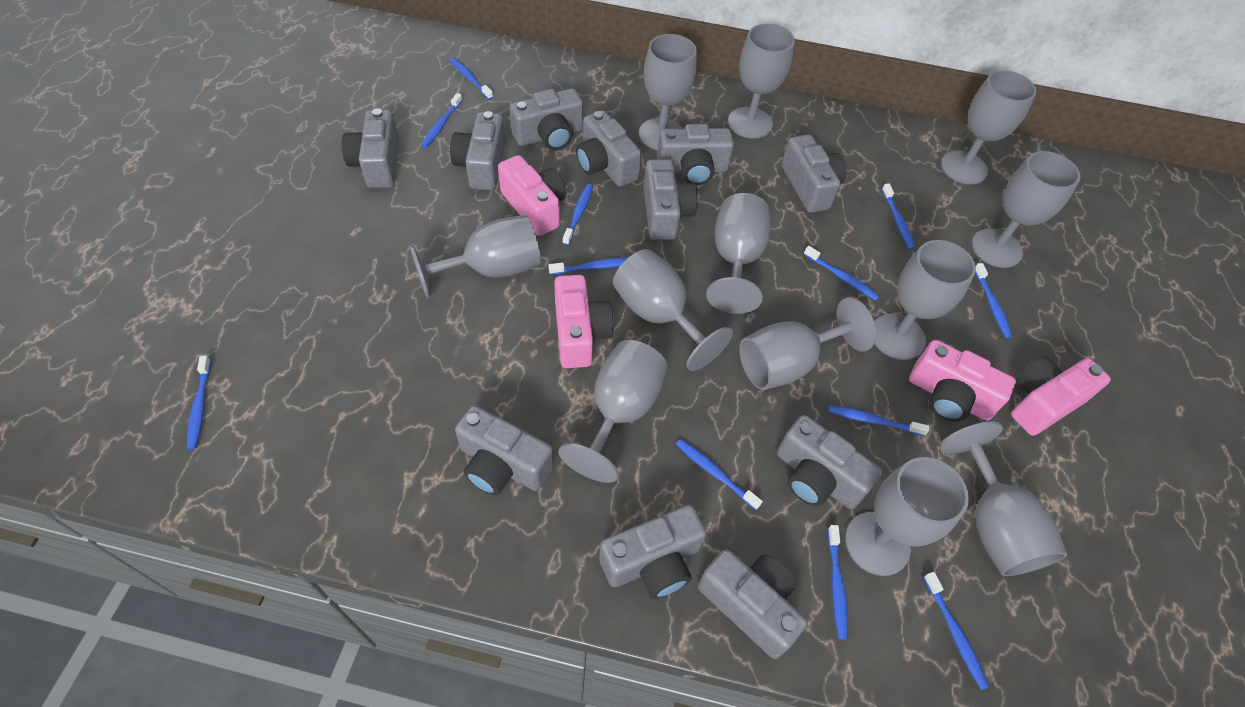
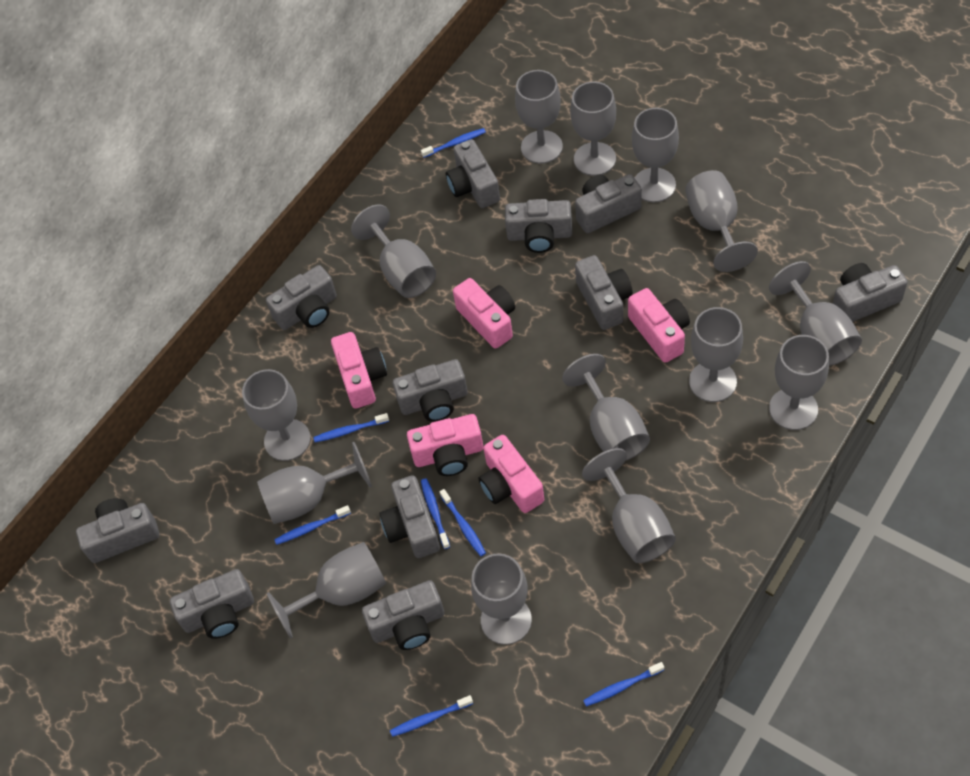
blue toothbrush: [187,356,211,450] [421,93,463,148] [449,57,493,100] [548,258,627,275] [563,184,593,245] [676,439,763,510] [804,246,879,301] [828,405,929,436] [828,525,848,640] [882,184,915,249] [923,572,989,690] [975,263,1012,338] = 12 -> [274,505,351,545] [313,413,389,442] [390,695,473,737] [421,128,486,158] [421,478,450,549] [440,489,486,556] [583,662,664,707] = 7
grey goblet: [409,215,541,299] [558,340,668,483] [613,249,733,371] [639,34,697,150] [706,193,770,314] [728,24,795,139] [739,297,876,390] [845,457,969,576] [874,240,976,360] [939,421,1067,576] [941,70,1036,184] [972,151,1080,268] = 12 -> [242,369,311,461] [257,442,372,524] [267,542,386,638] [351,205,436,298] [471,553,532,645] [515,70,563,164] [562,354,650,461] [570,82,616,176] [582,448,676,563] [632,108,679,202] [685,170,758,272] [689,307,743,402] [769,261,862,366] [769,335,829,430] = 14
pink camera: [498,155,566,236] [554,275,614,368] [909,340,1016,422] [1011,356,1111,436] = 4 -> [331,332,387,409] [407,414,483,476] [453,278,515,349] [478,435,544,513] [628,288,690,363] = 5

